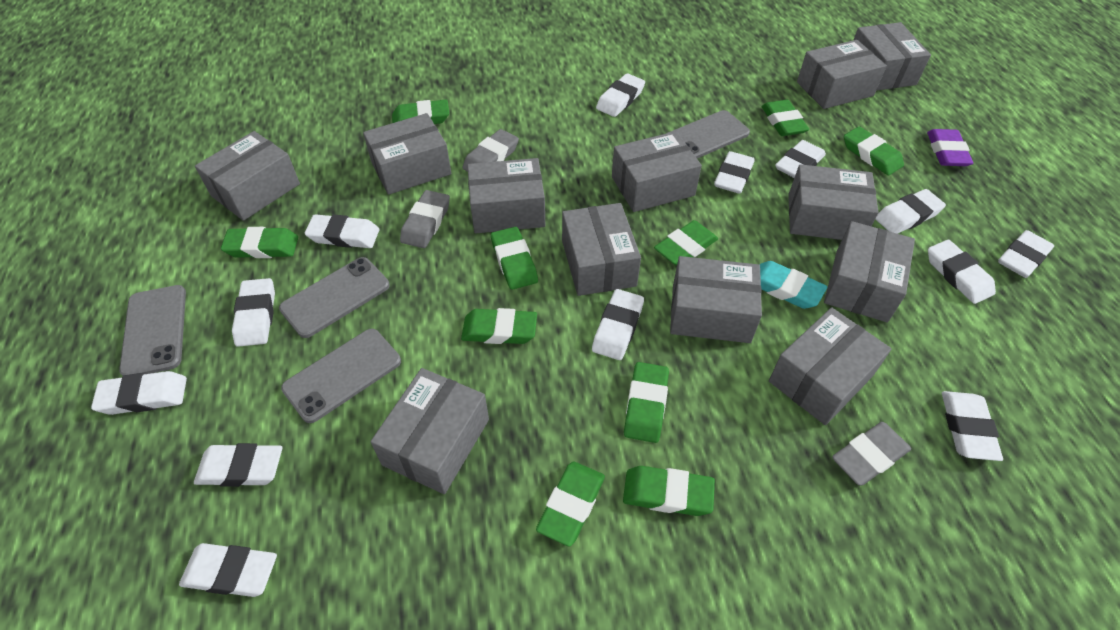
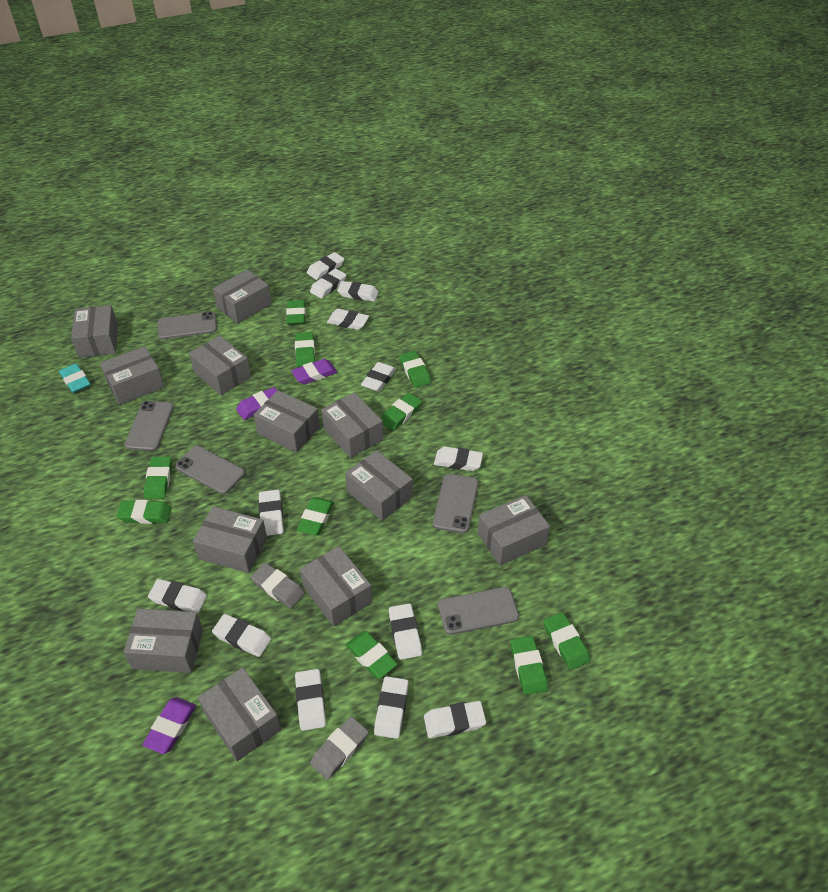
grey eraser: [400,190,450,248] [462,129,519,172] [832,422,911,486] = 3 -> [251,563,305,608] [310,716,369,780] = 2
grey phone: [119,285,186,376] [279,257,390,338] [281,329,401,423] [666,110,750,158] = 4 -> [125,401,174,451] [158,312,217,339] [175,446,245,494] [433,474,478,533] [438,587,519,635] = 5
purple eraser: [927,129,973,166] = 1 -> [143,697,196,754] [236,387,277,420] [291,359,337,384] = 3

